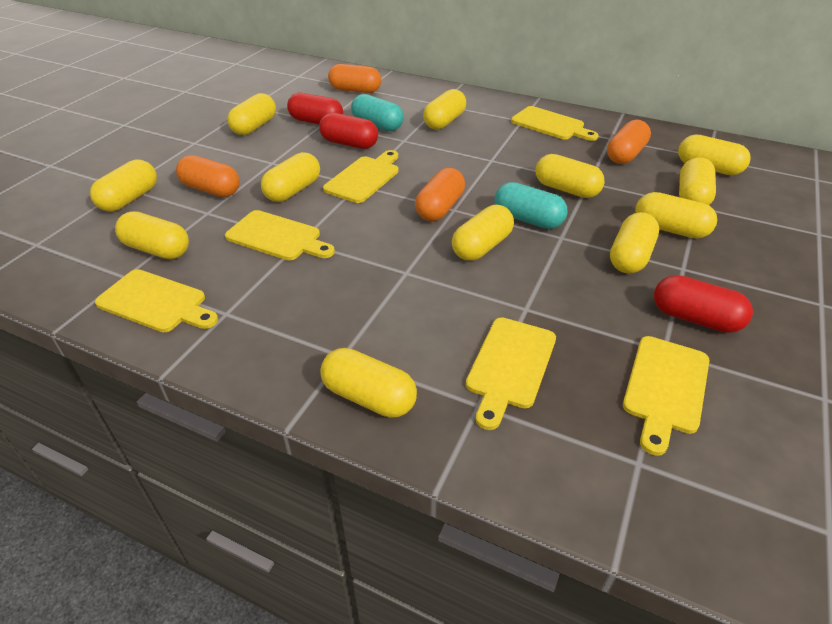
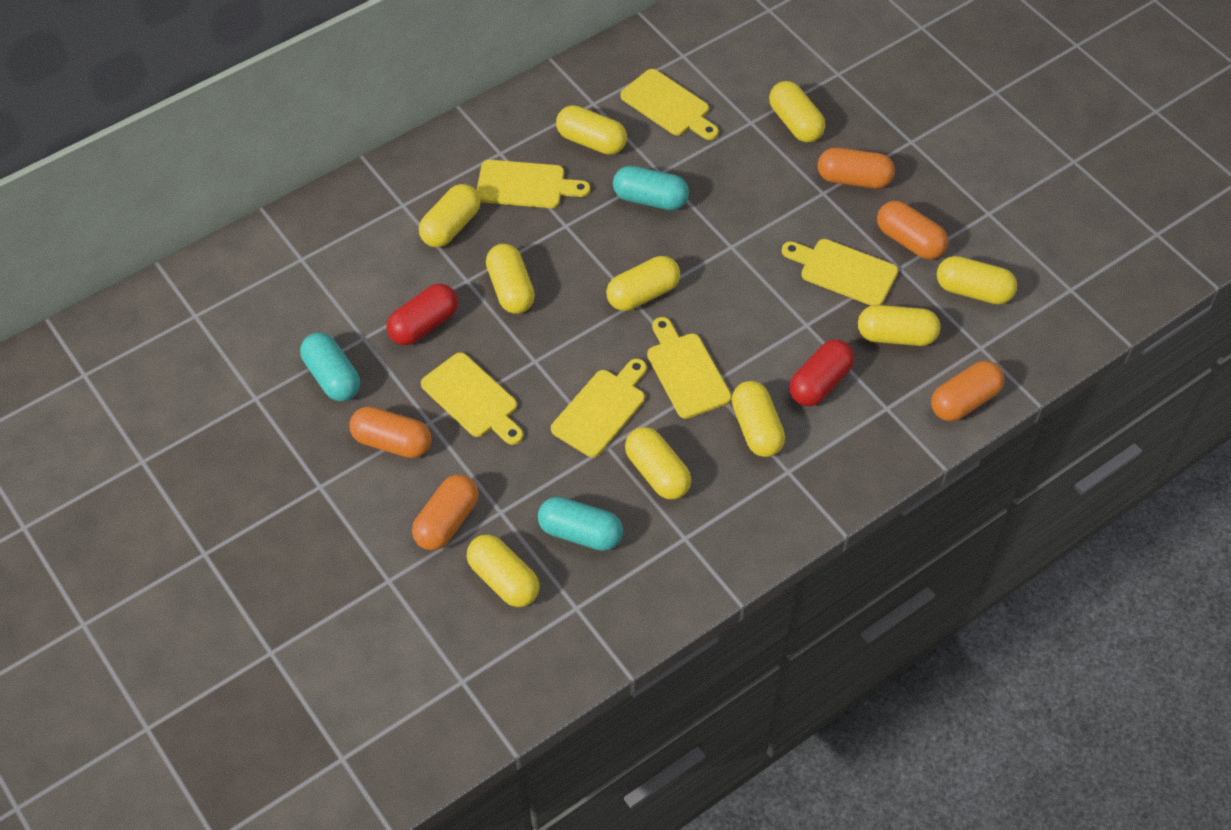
orange capsule: [176,155,240,197] [328,64,381,93] [415,168,465,221] [607,120,651,164] = 4 -> [349,406,431,458] [412,474,479,550] [818,148,895,188] [877,201,948,259] [931,361,1004,421] = 5
red capsule: [287,93,343,124] [319,113,378,149] [654,275,753,333] = 3 -> [386,284,458,345] [789,339,855,406] = 2
turquoise capsule: [351,94,404,131] [495,182,568,229] = 2 -> [300,332,360,401] [538,497,623,551] [613,166,689,210] = 3
yellow capsule: [90,159,157,211] [115,211,189,259] [227,93,276,135] [261,152,320,202] [320,348,417,418] [423,89,466,130] [452,205,514,261] [536,154,604,198] [610,212,659,274] [635,192,717,239] [678,134,751,175] [679,157,716,205] = 12 -> [419,184,481,247] [467,534,540,607] [486,244,535,314] [556,105,627,155] [606,256,680,311] [625,427,691,499] [731,381,785,457] [769,81,825,142] [858,305,940,346] [937,256,1017,304] = 10

